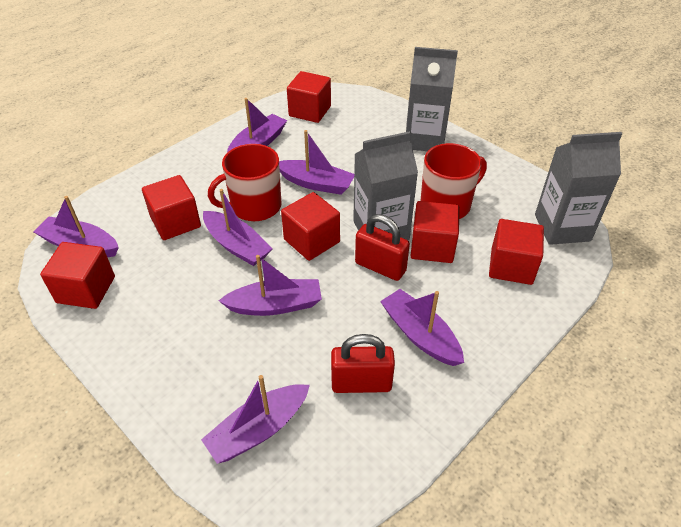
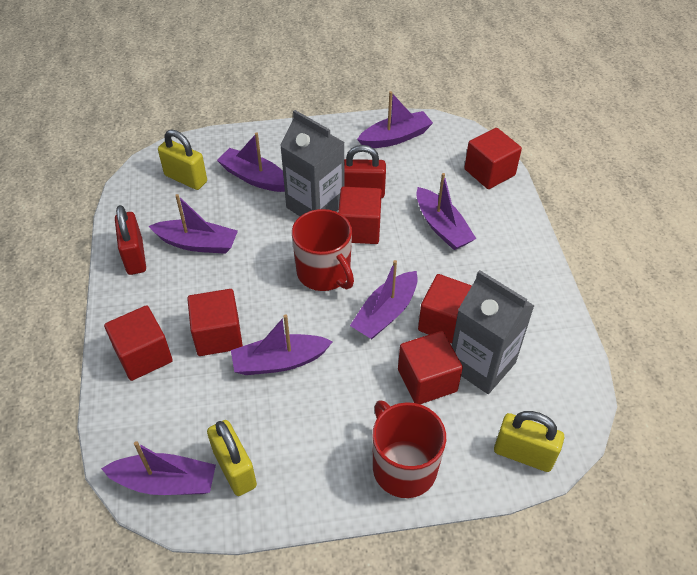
grey carton: [353,131,418,240] [406,47,458,151] [535,132,622,245] = 3 -> [280,110,345,216] [452,270,535,394] = 2
yellow padlock: none = 0 -> [158,130,207,190] [207,420,257,496] [494,411,564,472] = 3

